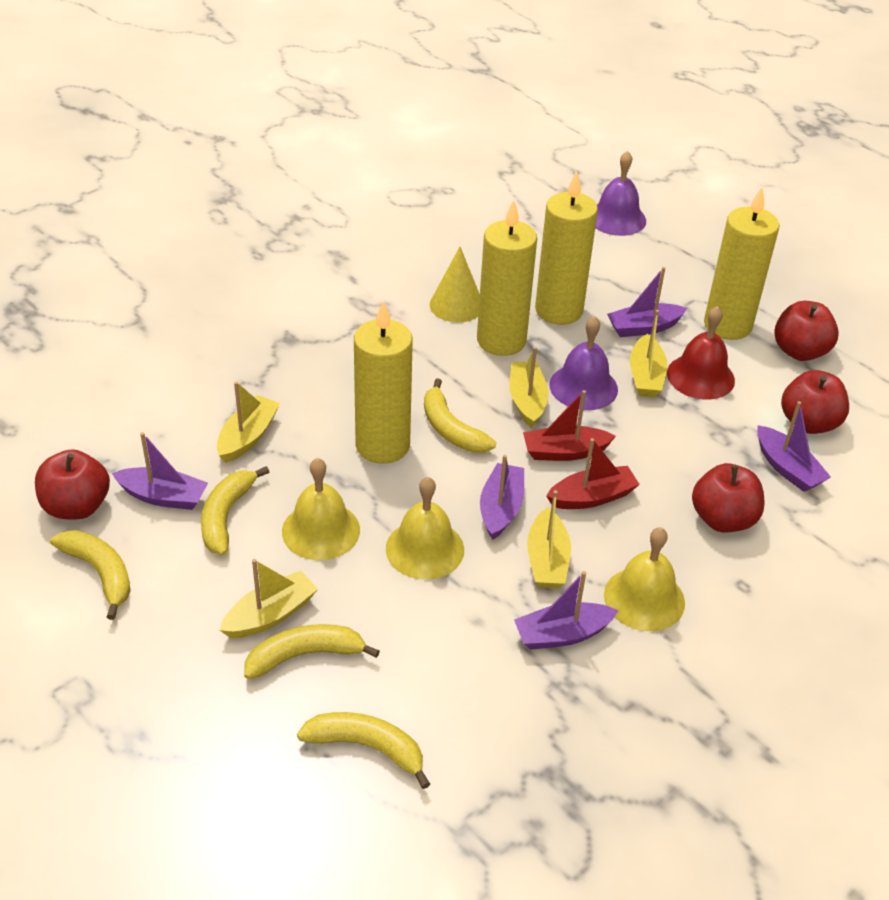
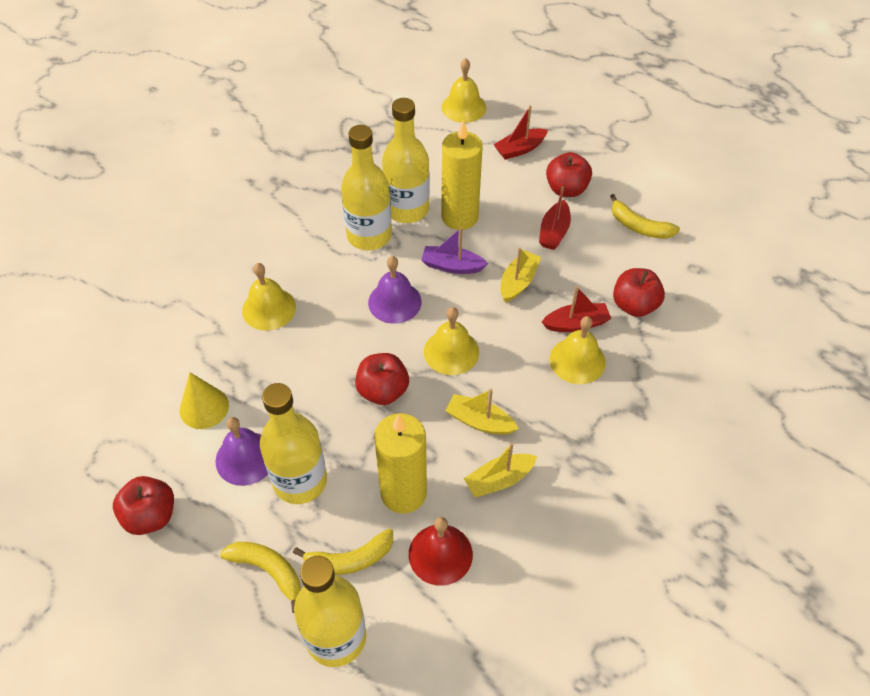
purple boat: [112,432,208,510] [480,455,524,540] [514,571,619,650] [607,267,687,337] [757,401,831,492] = 5 -> [421,227,488,274] = 1
red boat: [523,390,616,461] [546,438,640,509] = 2 -> [493,105,548,160] [539,186,571,250] [542,286,611,332] = 3
yellow banana: [50,530,131,620] [201,466,269,555] [244,624,380,680] [297,712,430,789] [424,378,496,453] = 5 -> [220,542,301,613] [293,528,393,575] [610,194,680,239] = 3
yellow bell: [282,458,360,560] [386,477,464,580] [604,527,685,631] = 3 -> [242,263,296,331] [424,307,479,375] [442,58,486,123] [550,316,606,384] = 4
yellow boat: [217,381,280,463] [220,559,318,638] [509,347,548,428] [527,490,571,588] [630,310,667,397] = 5 -> [445,389,519,435] [464,443,537,497] [501,247,541,303] = 3
yellow bottle: none = 0 -> [260,383,327,504] [294,556,366,667] [341,125,392,250] [382,98,430,223] = 4
yellow candle: [354,301,413,464] [477,200,537,356] [535,171,598,325] [704,187,780,340] = 4 -> [374,413,427,514] [441,120,483,230] = 2

